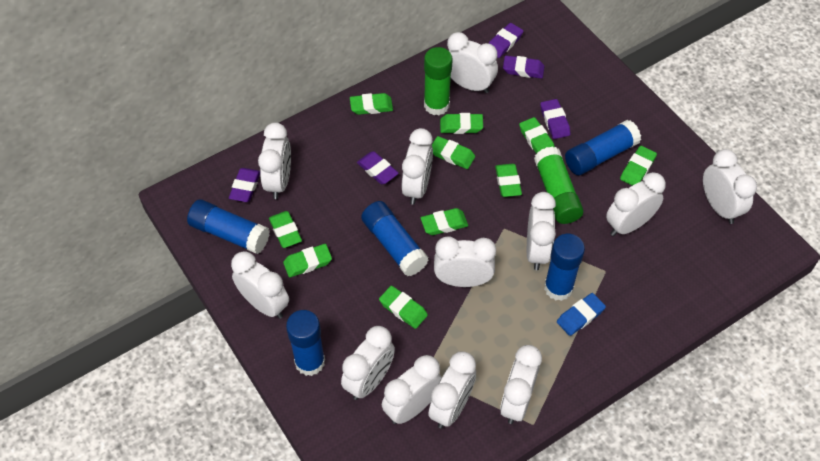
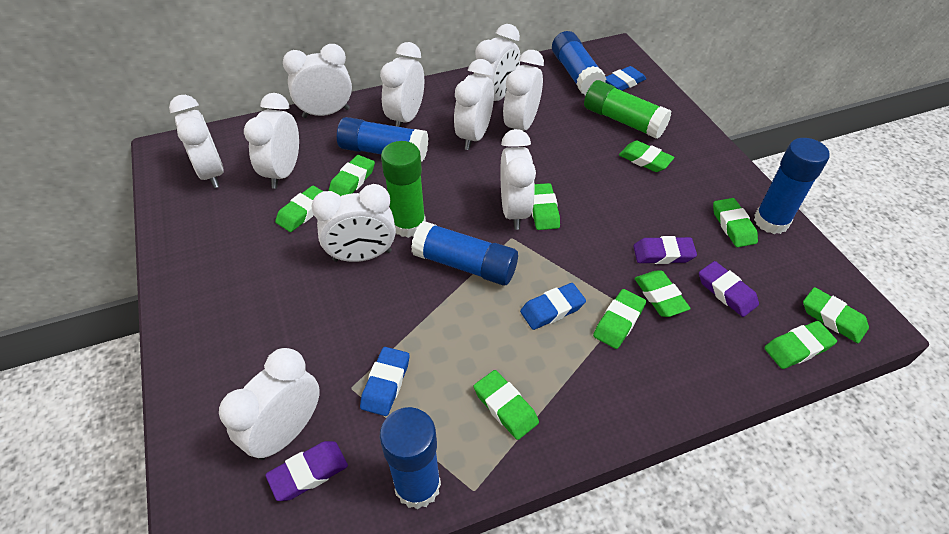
blue eraser: [557,293,606,336] = 1 -> [360,347,410,416] [520,283,586,330] [605,66,646,91] = 3
purple eraser: [229,168,260,202] [357,151,399,184] [488,23,523,58] [503,56,545,79] [540,99,571,139] = 5 -> [265,441,348,501] [633,236,697,264] [699,261,759,317] = 3
white clock: [231,251,289,319] [258,122,291,199] [341,326,395,400] [382,355,442,424] [402,128,433,205] [428,351,476,428] [434,236,496,287] [447,32,498,93] [500,345,542,424] [527,192,556,270] [606,172,666,236] [703,149,757,224] = 12 -> [169,95,224,188] [219,348,320,460] [244,93,299,189] [283,44,352,118] [312,184,396,262] [380,42,424,127] [454,59,494,150] [473,24,520,101] [500,129,536,230] [503,50,544,131] = 10

